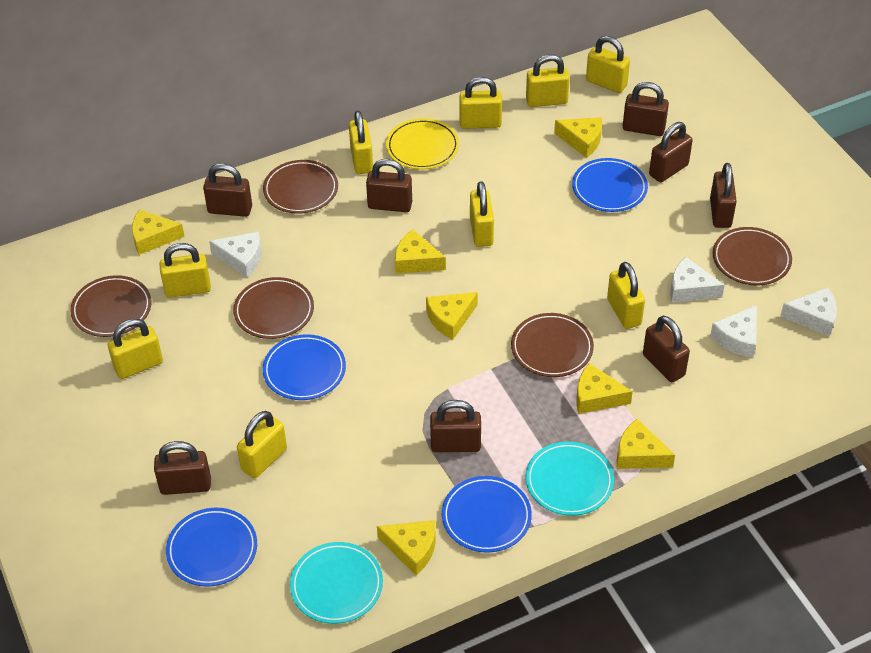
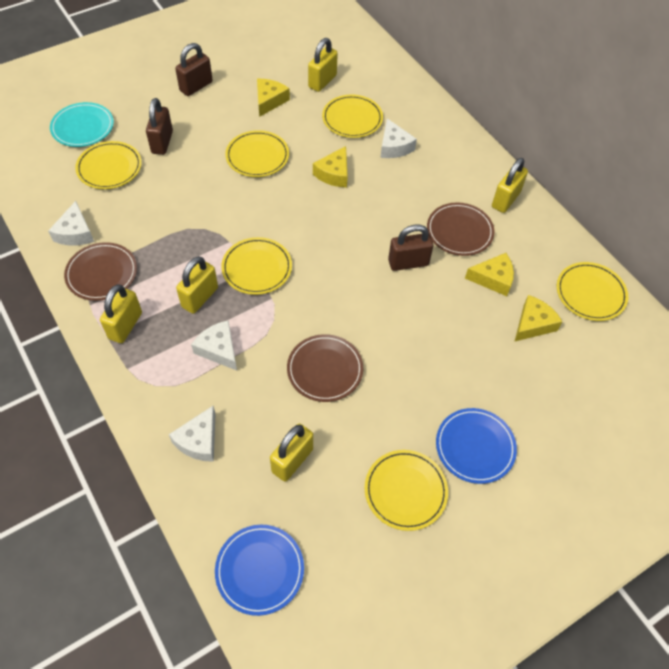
blue plate: [166,508,257,587] [263,334,346,400] [442,476,532,553] [572,158,648,212] = 4 -> [215,525,304,616] [436,408,517,484] = 2
brown padlock: [154,441,211,495] [203,163,252,217] [366,159,412,212] [430,400,481,452] [623,82,669,136] [643,316,690,382] [649,122,693,182] [710,163,737,228] = 8 -> [146,98,173,155] [175,43,213,96] [388,225,433,271] = 3
brown plate: [70,275,151,337] [233,277,314,339] [263,160,338,214] [511,313,594,377] [713,227,792,286] = 5 -> [64,242,137,301] [287,334,363,402] [427,203,495,256] = 3
turquoise plate: [290,542,383,624] [526,442,614,516] = 2 -> [50,102,114,147] = 1
yellow cheese: [132,209,185,255] [377,520,436,575] [395,230,446,274] [426,292,478,340] [554,117,602,158] [577,363,633,414] [617,419,675,469] = 7 -> [257,79,290,117] [313,146,348,187] [465,253,514,296] [514,295,563,342] = 4
yellow padlock: [108,319,163,379] [159,243,211,298] [237,411,287,478] [349,110,373,174] [459,77,502,129] [470,181,494,247] [526,54,570,107] [586,36,630,93] [607,262,645,329] = 9 -> [100,284,142,343] [176,256,218,314] [270,424,313,482] [308,38,338,92] [492,158,528,213] = 5
yellow plate: [386,118,459,169] = 1 -> [75,141,142,189] [221,237,292,295] [225,130,289,177] [322,95,383,138] [365,450,448,531] [557,262,628,321] = 6

